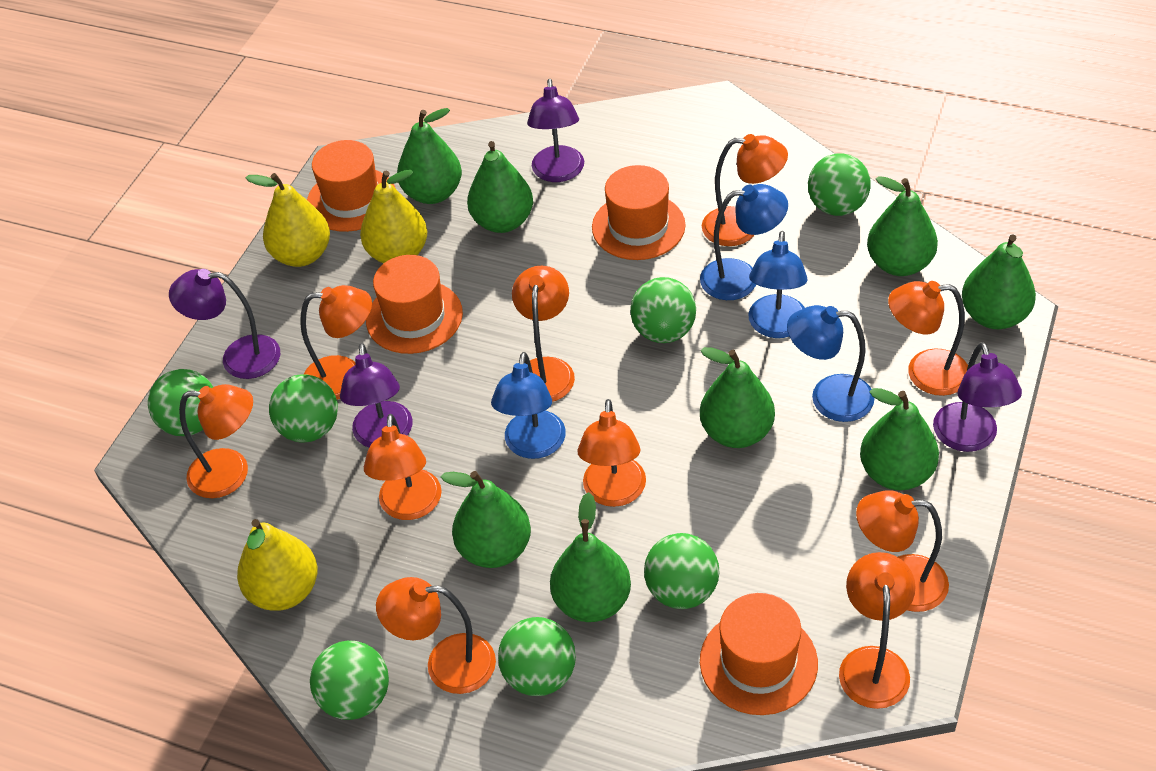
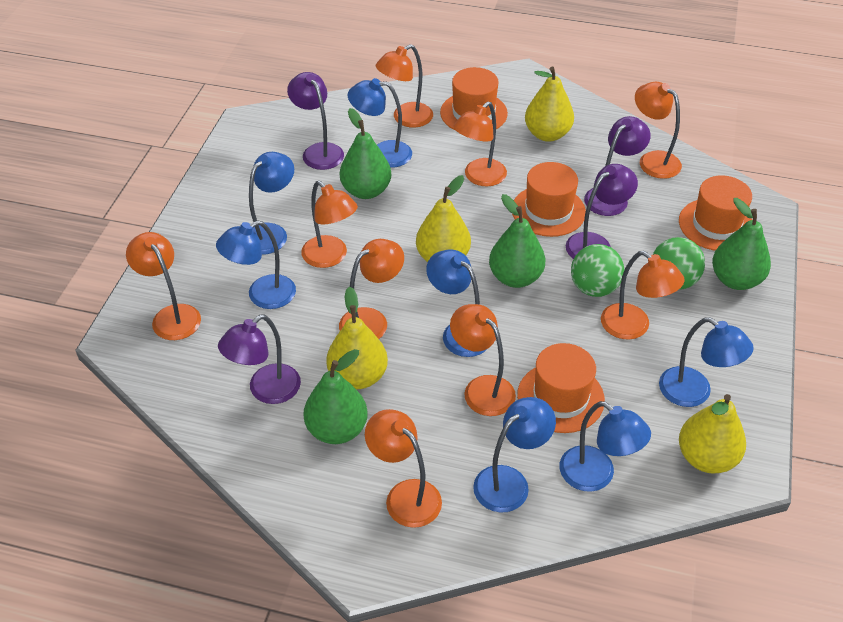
blue lamp: [491,352,566,459] [700,184,788,300] [748,231,808,338] [787,305,874,422] = 4 -> [216,220,296,309] [249,152,294,254] [348,78,412,168] [426,249,487,357] [473,397,556,512] [559,401,651,492] [659,317,754,407] = 7
green ball: [148,369,213,436] [269,374,338,443] [310,640,389,720] [498,617,576,696] [630,277,696,343] [644,533,720,609] [808,154,871,216] = 7 -> [571,244,624,297] [653,237,705,290] = 2
green pear: [397,108,462,204] [441,471,531,568] [467,141,533,233] [550,492,631,622] [700,347,775,448] [860,388,939,490] [867,176,938,276] [962,234,1036,329] = 8 -> [304,349,368,444] [340,108,391,199] [489,194,545,288] [712,198,771,290] = 4
orange lamp: [179,384,253,498] [300,285,372,400] [364,414,441,520] [376,577,496,694] [512,266,575,402] [577,399,646,507] [702,134,788,246] [839,552,916,709] [856,491,949,612] [888,281,968,396] = 10 -> [126,232,201,340] [301,181,358,268] [339,239,404,339] [365,409,442,528] [376,44,433,128] [450,304,516,416] [453,101,507,186] [601,251,685,340] [635,82,682,179] = 9
yellow pear: [237,519,318,611] [245,173,330,267] [360,170,427,263] = 3 -> [326,286,388,389] [416,175,471,262] [525,66,574,142] [679,394,746,473] = 4

